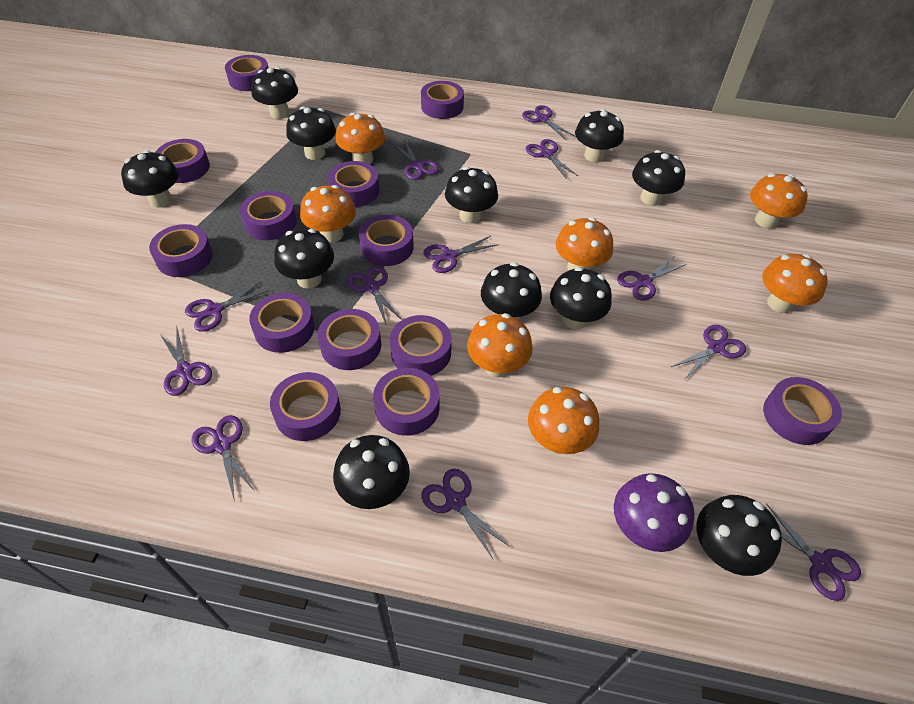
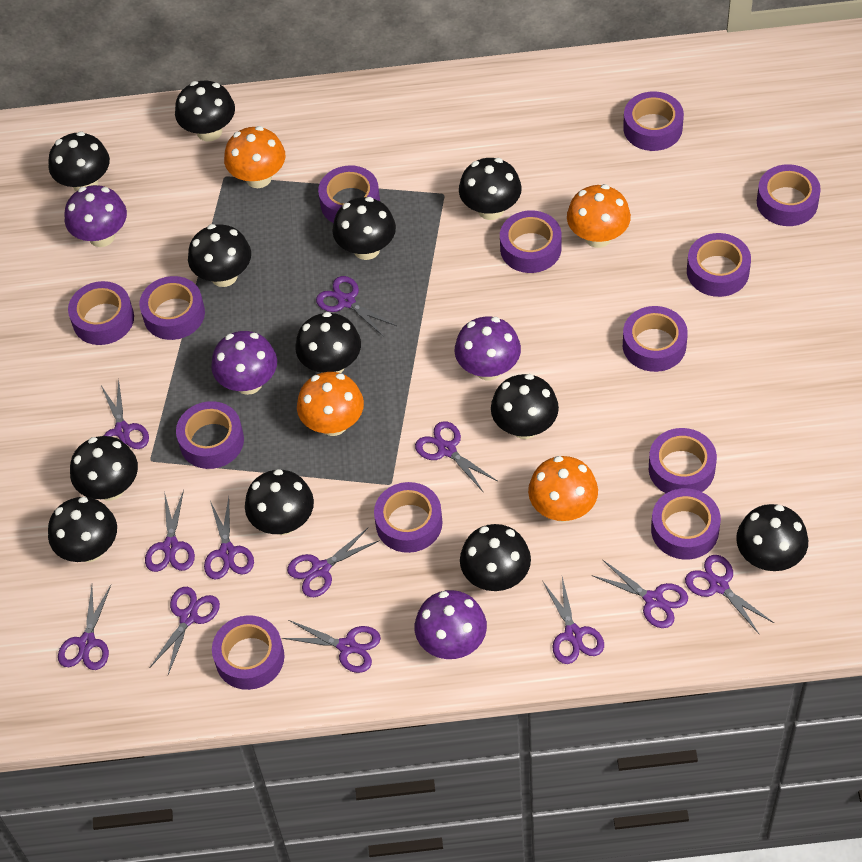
black mushroom: [121,150,179,208] [251,67,298,119] [274,229,334,289] [286,106,336,160] [333,435,410,509] [445,167,498,223] [481,262,542,320] [550,267,612,329] [575,109,624,162] [632,150,685,206] [697,495,782,576] = 11 -> [48,131,110,191] [48,497,117,562] [70,436,138,501] [175,81,235,142] [188,224,251,287] [245,469,314,535] [295,312,361,373] [332,197,396,260] [459,158,522,220] [460,524,531,591] [491,374,559,439] [736,504,808,571] = 12
orange mushroom: [300,185,356,243] [336,112,385,164] [467,313,533,378] [528,387,599,454] [556,217,613,270] [750,173,808,229] [762,254,828,313] = 7 -> [224,126,285,188] [297,372,364,436] [528,456,598,522] [567,184,631,248] = 4
purple mushroom: [614,473,694,552] = 1 -> [64,185,127,247] [211,331,277,395] [415,590,487,659] [454,316,521,381] = 4

